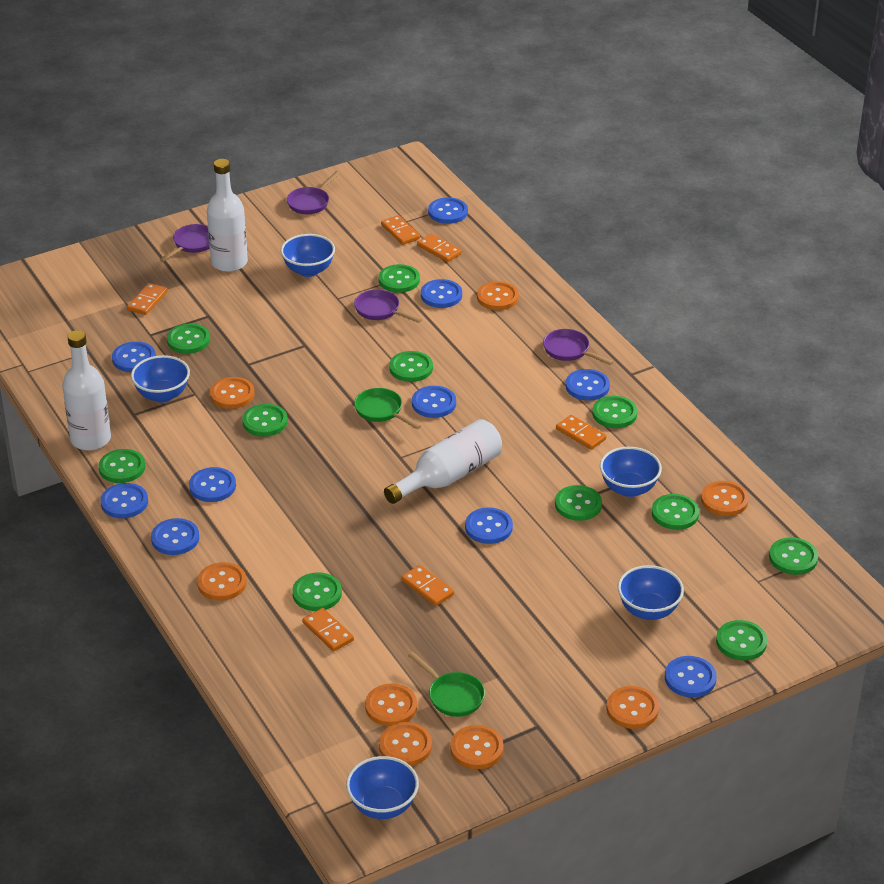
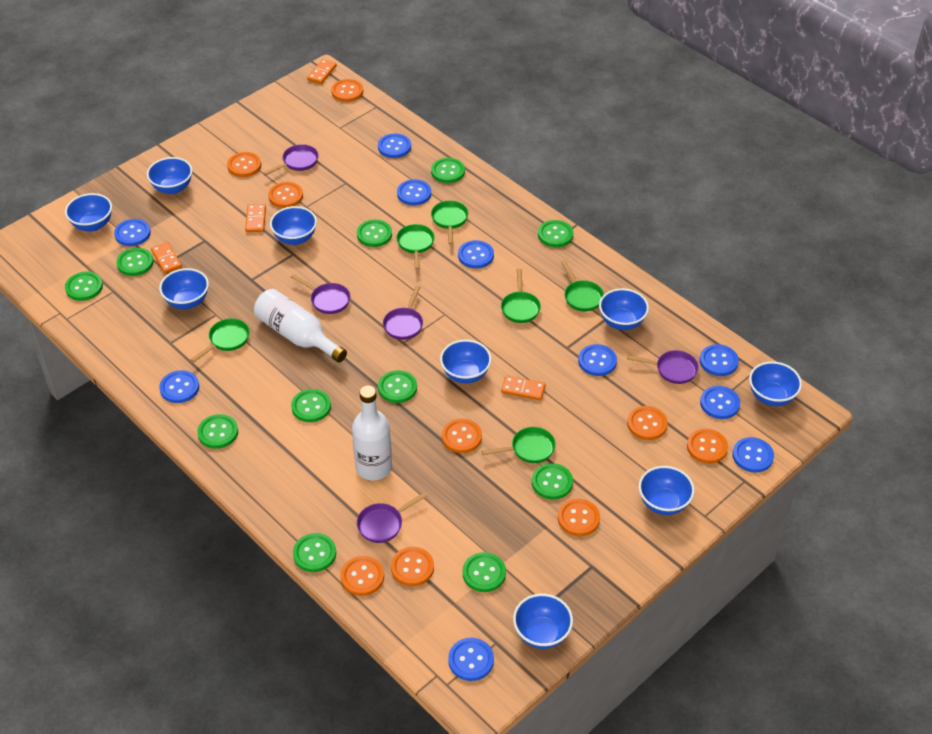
blue bowl: [131,355,190,403] [281,234,335,277] [346,756,419,819] [600,447,662,497] [618,565,684,620] = 5 -> [65,193,112,232] [147,157,193,194] [159,268,209,309] [270,206,317,245] [440,340,492,383] [513,593,573,649] [599,288,649,330] [639,466,695,515] [749,361,802,406] = 9
green pan: [354,388,421,429] [408,652,485,717] = 2 -> [190,318,249,362] [396,224,435,270] [431,201,468,245] [482,427,556,463] [501,269,541,323] [561,260,604,312] = 6
orange button: [197,562,247,601] [210,377,255,409] [365,684,417,726] [379,722,432,766] [450,725,504,769] [477,281,519,310] [606,686,659,729] [701,481,749,516] = 8 -> [227,152,261,177] [268,182,303,208] [331,79,363,102] [341,556,384,596] [391,547,434,586] [442,419,482,453] [558,499,600,536] [627,406,668,440] [687,429,728,464] = 9
orange domino: [127,283,167,315] [302,608,354,651] [381,215,420,245] [401,565,454,606] [417,234,462,262] [556,415,606,450] = 6 -> [151,242,182,273] [245,204,266,232] [307,59,337,84] [501,376,546,400] = 4
purple pan: [160,224,210,262] [287,171,340,214] [354,289,422,323] [543,329,614,365] = 4 -> [263,144,319,175] [291,274,350,314] [357,492,427,543] [383,286,423,340] [627,350,699,384] = 5
white bottle: [62,330,111,451] [207,159,248,272] [384,419,502,504] = 3 -> [254,289,347,363] [352,385,392,480] = 2

